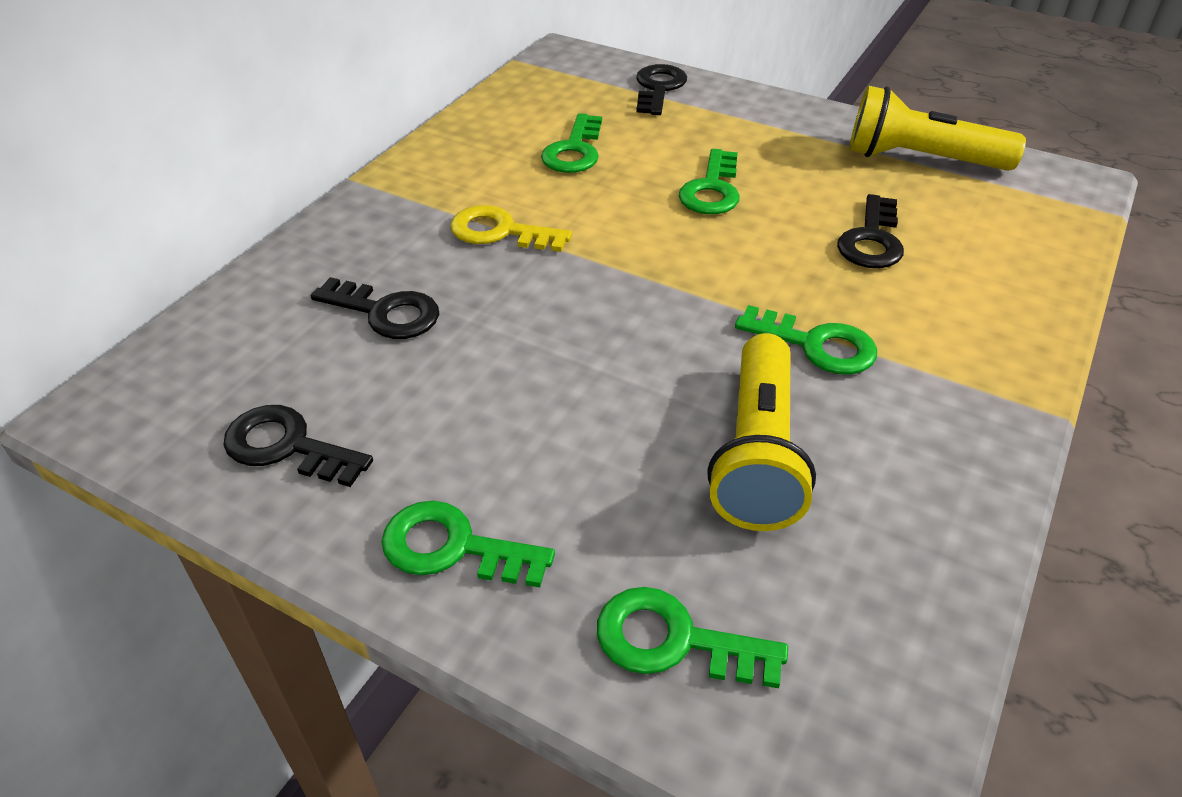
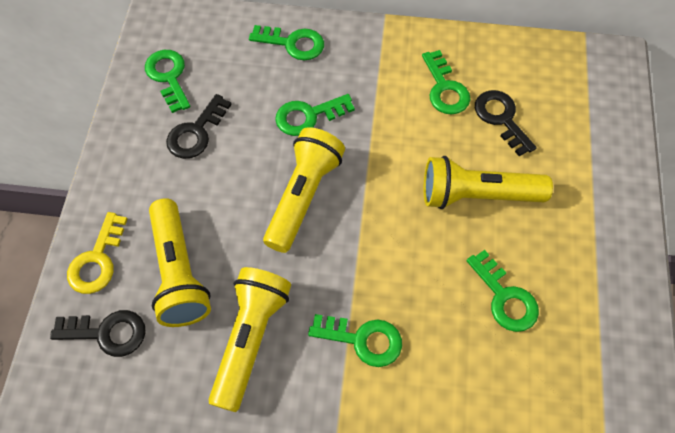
black key: [223,405,373,487] [311,277,439,339] [636,64,687,115] [837,194,904,268] = 4 -> [50,310,146,357] [166,94,232,159] [475,90,537,157] = 3
green key: [381,501,555,587] [541,113,602,173] [597,587,788,688] [679,149,740,214] [735,305,877,375] = 5 -> [145,50,190,113] [249,25,324,61] [275,94,355,136] [308,314,402,367] [422,50,471,115] [466,250,539,332] = 6
yellow flashlight: [707,333,816,531] [849,86,1026,171] = 2 -> [149,198,211,327] [208,267,291,412] [263,127,345,253] [424,156,553,209] = 4

